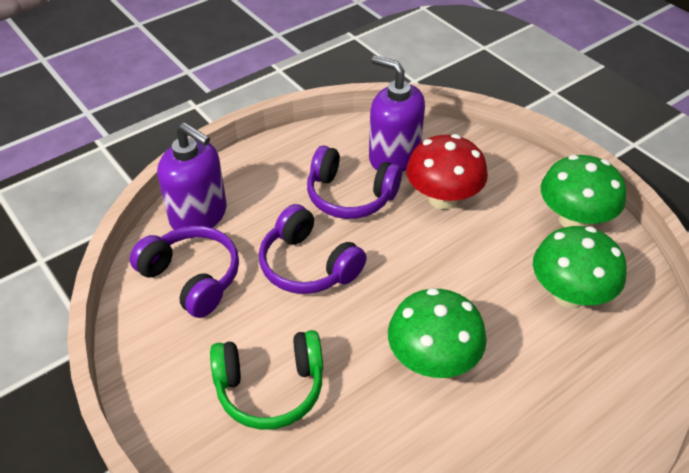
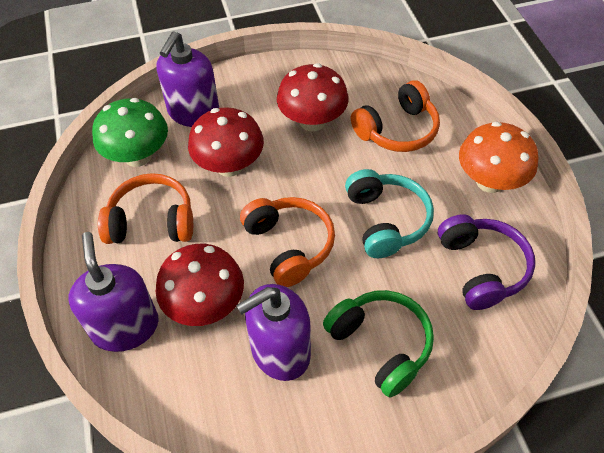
green mushroom: [388,288,487,378] [533,226,627,308] [541,155,626,227] = 3 -> [92,98,168,167] = 1
orange headphones: none = 0 -> [98,173,193,244] [240,197,335,287] [351,80,440,152] = 3
orange mushroom: none = 0 -> [459,122,539,193] = 1
purple headphones: [130,226,239,318] [259,204,367,294] [307,146,402,219] = 3 -> [438,214,535,310] = 1
purple soap dispenser: [157,122,227,230] [369,55,425,172] = 2 -> [68,232,159,352] [156,32,219,127] [236,284,311,381] = 3
red mushroom: [406,134,488,209] = 1 -> [156,244,244,326] [188,107,264,177] [277,63,349,131] = 3
turquoise headphones: none = 0 -> [345,169,434,258] = 1

